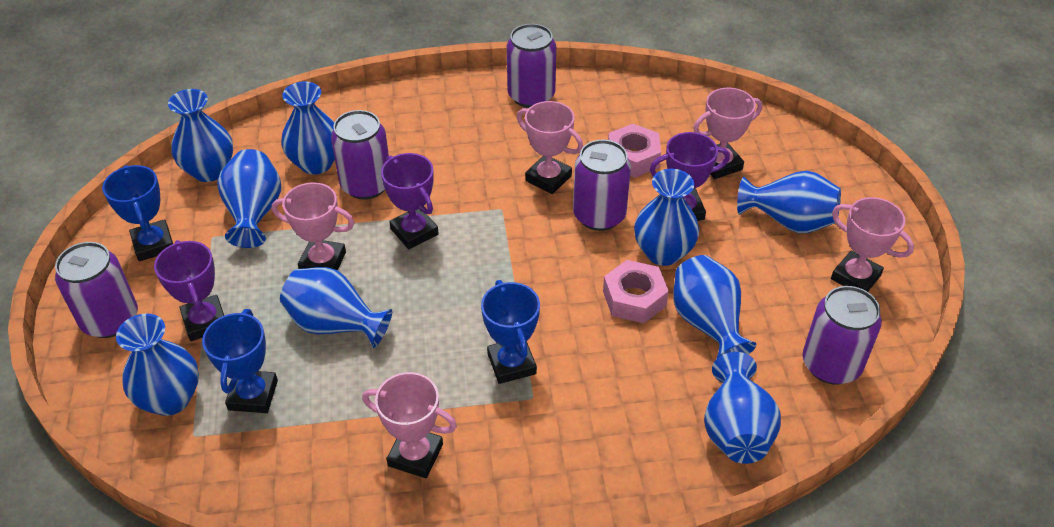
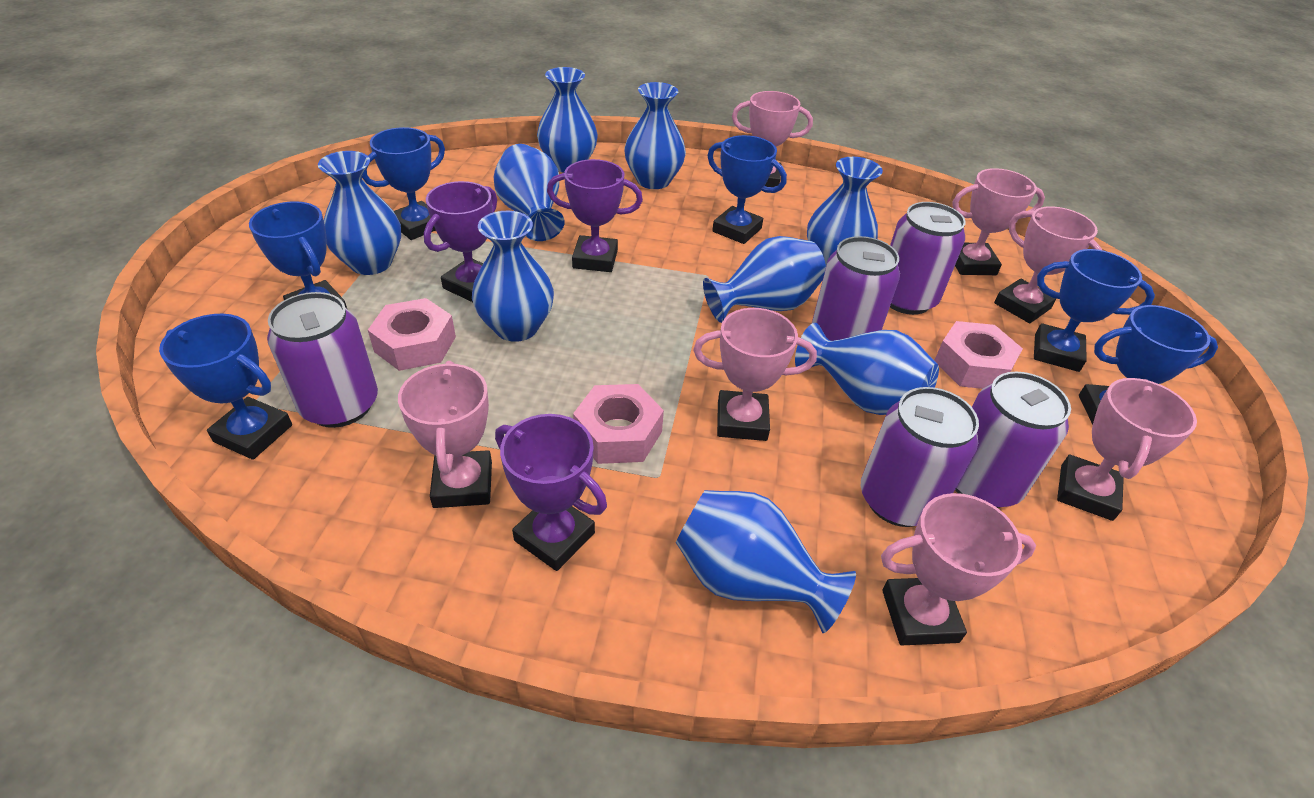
blue trophy: [102,165,173,261] [202,309,278,413] [481,280,540,384] = 3 -> [159,314,292,460] [249,201,347,308] [362,127,445,240] [707,135,787,244] [1034,249,1155,372] [1079,305,1218,425] = 6
pink nut: [603,260,669,323] [608,124,661,178] = 2 -> [368,298,456,371] [573,384,664,464] [934,321,1023,389] = 3
pink trophy: [272,182,355,270] [362,372,457,478] [517,101,583,194] [693,87,763,179] [831,197,914,292] = 5 -> [398,361,492,508] [693,308,817,441] [732,91,813,187] [881,493,1036,645] [952,168,1045,275] [994,206,1102,323] [1057,378,1197,521] = 7

